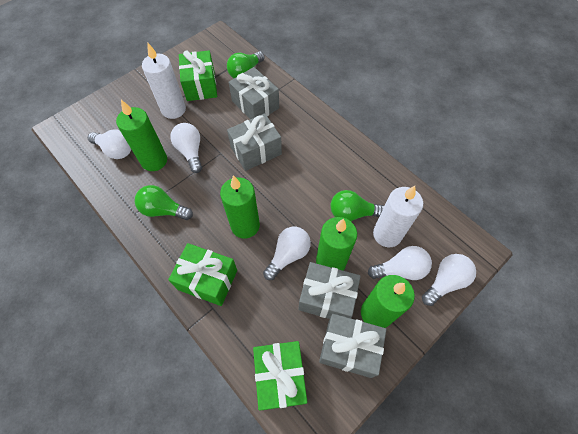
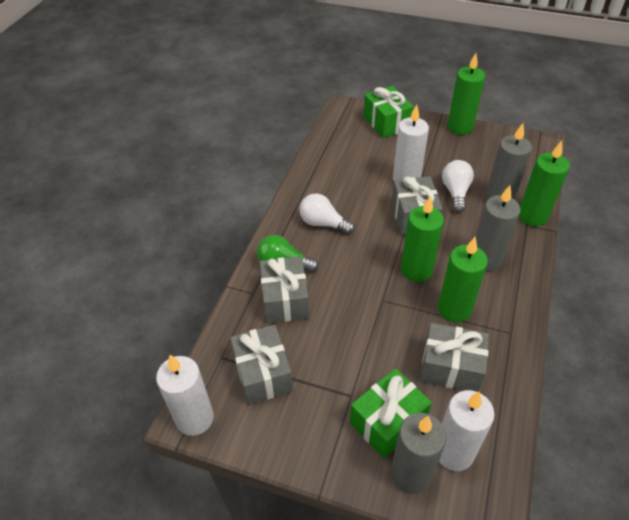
green gift: [168,243,237,306] [179,50,217,101] [253,341,307,410] = 3 -> [350,368,432,458] [364,86,414,138] = 2
green light bulb: [135,185,193,220] [227,51,265,78] [330,190,384,221] = 3 -> [257,235,319,272] = 1
grey candle: none = 0 -> [391,413,446,494] [476,185,521,271] [486,123,532,200] = 3
white candle: [142,43,186,119] [373,186,423,247] = 2 -> [156,355,214,436] [393,105,429,181] [439,390,494,471] = 3
white light bulb: [88,129,131,159] [170,123,202,173] [263,227,311,280] [368,246,432,280] [422,254,476,306] = 5 -> [299,193,355,235] [442,160,474,213] = 2

